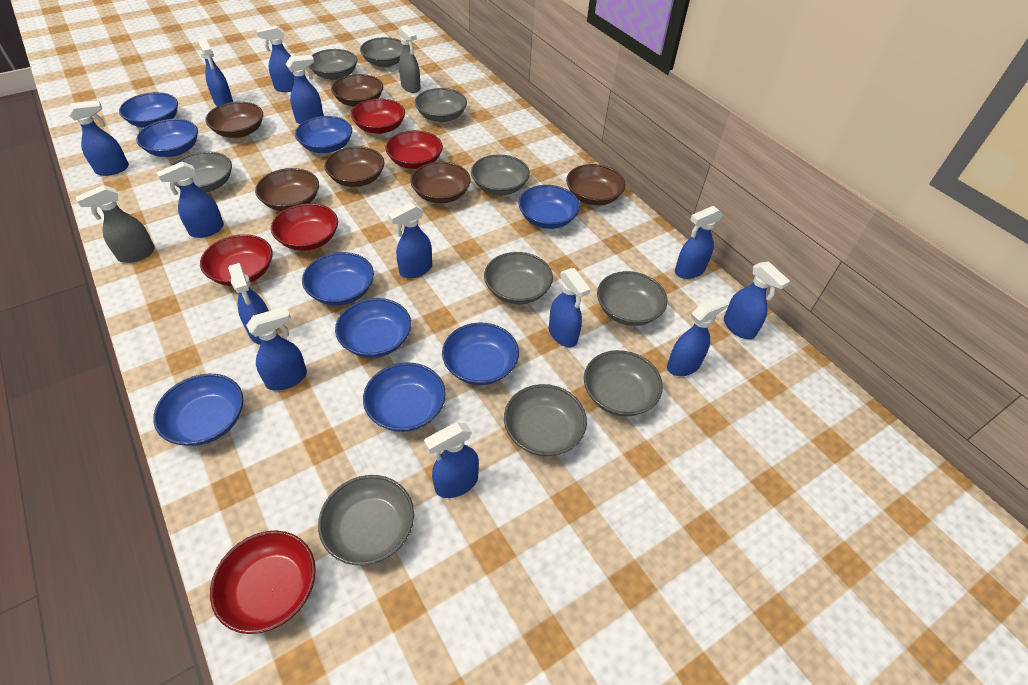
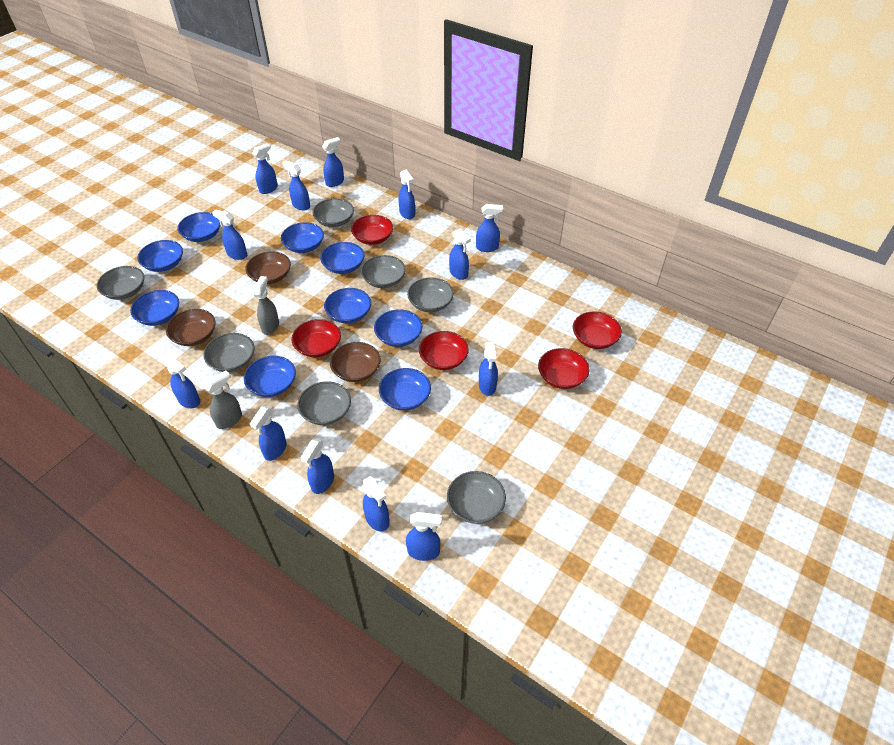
brown bowl: [205,102,263,138] [255,168,319,211] [324,146,385,187] [331,74,383,107] [410,162,471,203] [566,164,626,205] = 6 -> [166,309,216,346] [245,251,291,284] [330,342,381,382] = 3
grey bowl: [171,151,232,192] [309,49,357,80] [318,475,414,565] [360,37,403,68] [415,88,467,122] [471,154,530,195] [484,252,553,304] [504,384,587,456] [584,350,663,417] [597,271,667,326] = 10 -> [97,266,144,300] [203,333,255,372] [298,381,351,425] [313,198,354,227] [361,255,406,288] [407,277,454,312] [447,471,506,524] = 7

